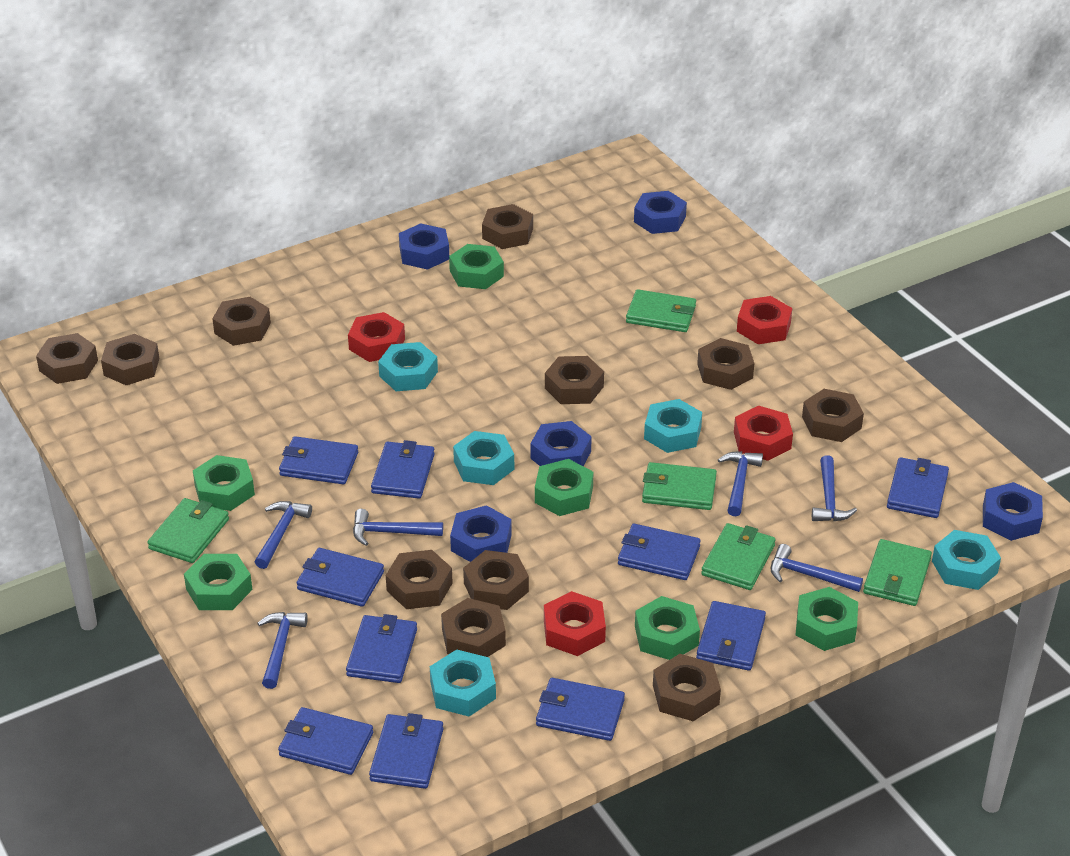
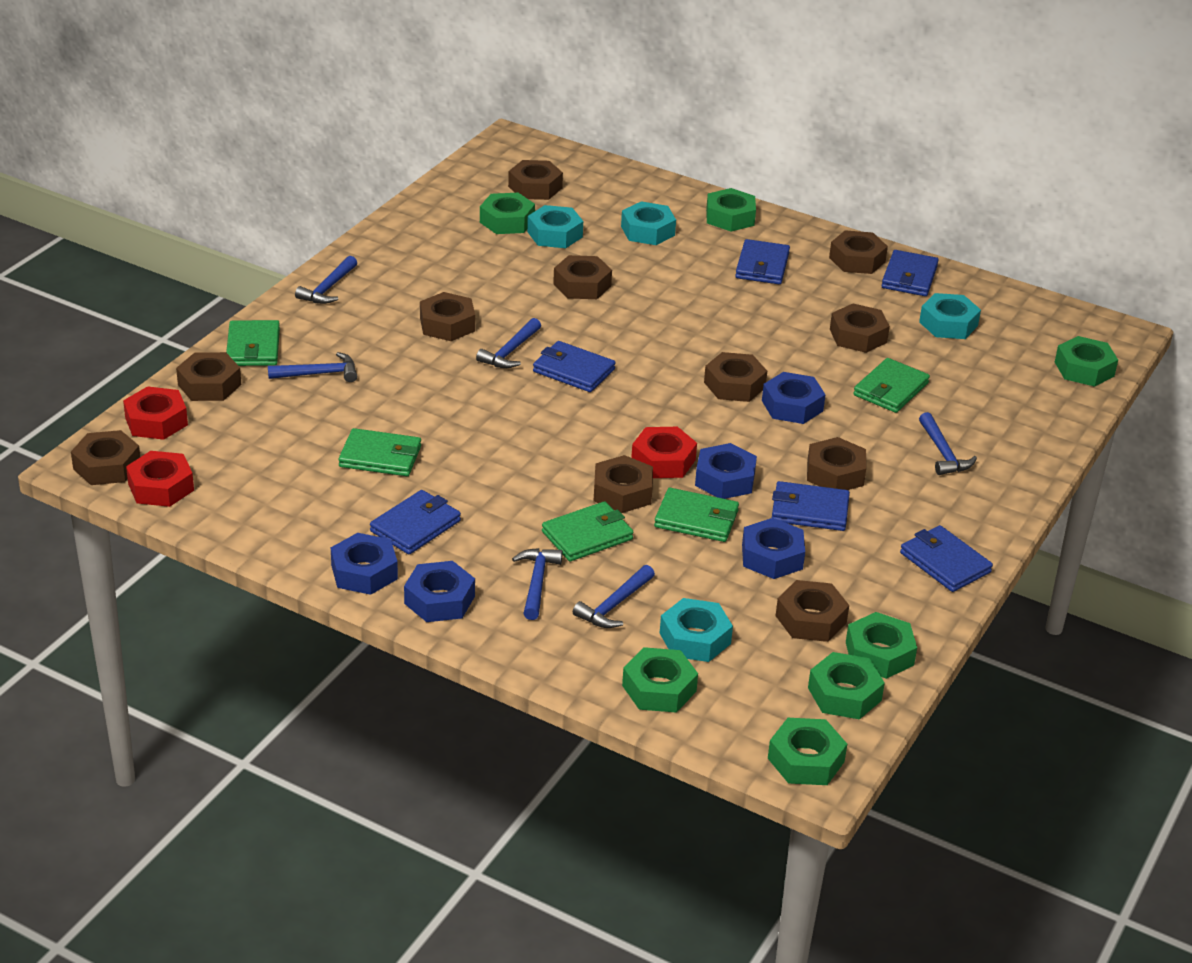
blue wallet: [278,707,373,775] [279,436,358,484] [297,548,384,607] [346,614,417,683] [369,713,443,789] [371,440,435,498] [536,678,625,741] [618,524,701,580] [696,601,766,671] [887,457,949,518] = 10 -> [370,490,461,554] [533,341,615,392] [735,239,790,284] [772,481,850,531] [881,250,939,296] [900,525,993,592] = 6
green nut: [184,554,253,610] [193,455,255,511] [449,244,504,289] [535,459,593,516] [635,596,700,660] [796,587,858,651] = 6 -> [480,193,535,234] [622,647,698,713] [706,188,756,232] [768,718,847,785] [808,652,885,720] [846,612,917,679] [1055,336,1118,387] = 7
red nut: [348,312,405,362] [544,591,606,656] [734,406,793,461] [737,296,792,344] = 4 -> [123,386,188,440] [126,451,194,507] [631,427,697,478] = 3
turquoise nut: [378,342,438,391] [430,649,496,716] [453,431,514,485] [644,399,702,453] [932,530,1001,590] = 5 -> [527,205,583,248] [621,201,676,245] [660,598,733,662] [919,293,981,339] = 4

